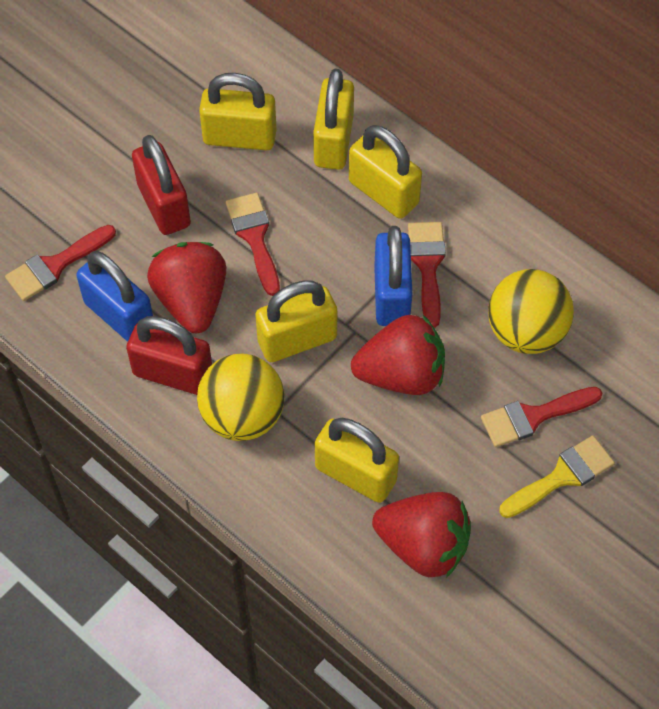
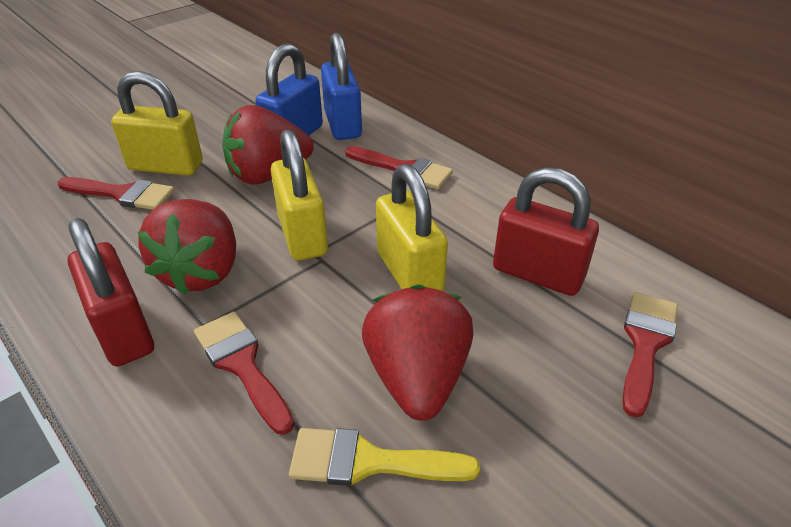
yellow ball: [197,354,285,441] [488,269,574,354] = 2 -> none = 0
yellow padlock: [199,73,277,150] [255,280,337,362] [313,69,354,170] [315,418,399,503] [349,125,422,219] = 5 -> [111,71,203,176] [271,129,328,260] [376,164,448,291] = 3

